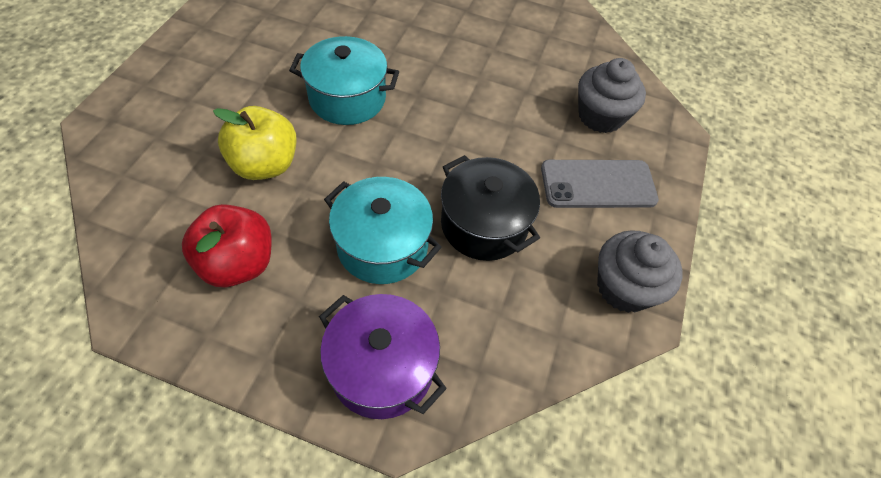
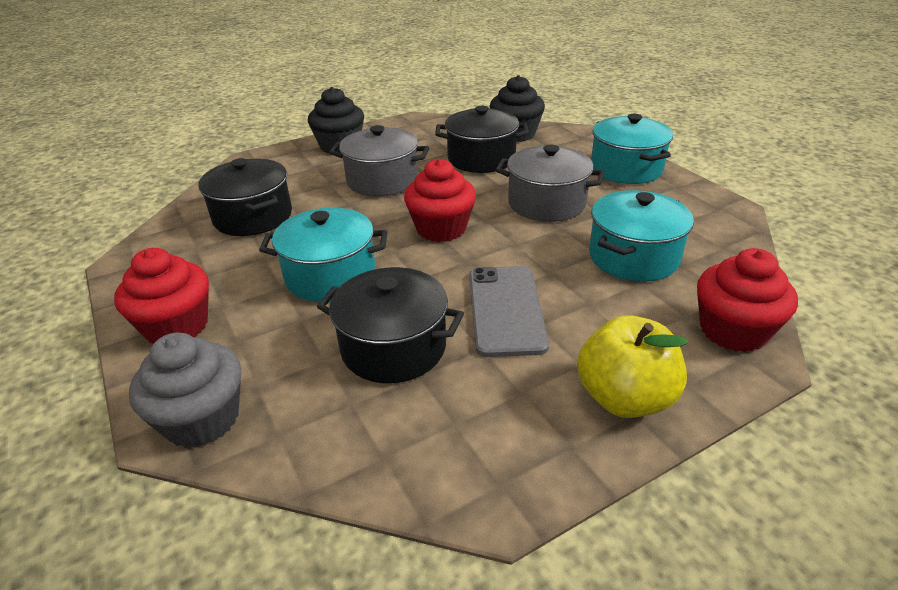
black cupcake: none = 0 -> [308,87,364,153] [490,75,545,142] = 2
black pot: [441,155,540,261] = 1 -> [198,158,292,236] [317,267,464,383] [435,106,529,173] = 3
grey cupcake: [578,58,646,133] [597,230,683,313] = 2 -> [129,333,241,448] = 1
grey pot: none = 0 -> [329,125,429,197] [495,145,605,222] = 2
purple pot: [319,294,447,419] = 1 -> none = 0
red apple: [182,204,272,287] = 1 -> none = 0
red cupcake: none = 0 -> [114,248,209,343] [404,159,476,242] [697,248,798,352] = 3
turquoise pot: [289,36,399,125] [324,177,441,284] = 2 -> [259,208,387,302] [589,190,694,282] [591,114,673,184] = 3

